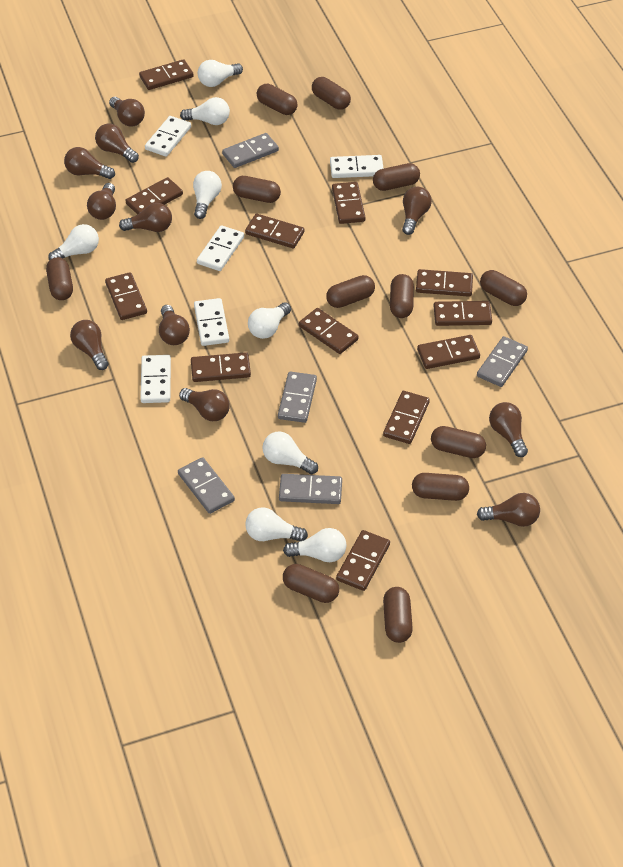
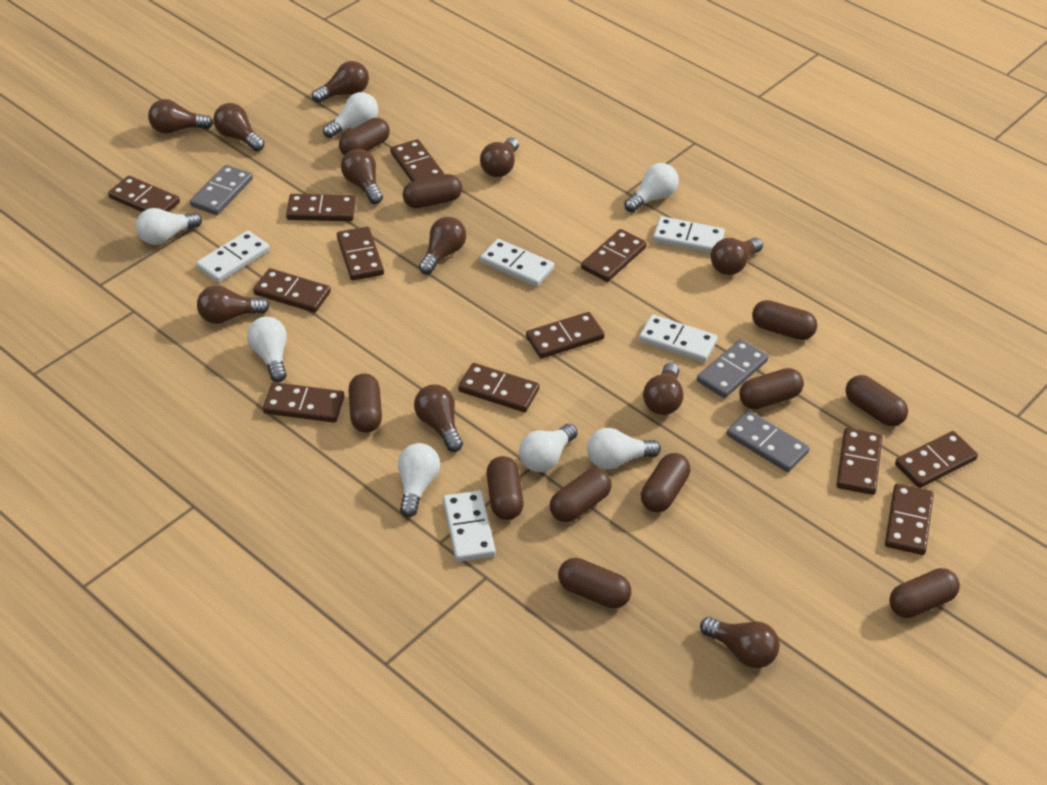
brown capsule: [46,257,73,300] [233,176,281,203] [257,84,298,115] [283,564,339,603] [312,77,351,110] [326,275,375,308] [373,163,420,191] [383,587,413,643] [390,274,414,318] [412,473,469,501] [431,426,486,458] [480,270,527,306] = 12 -> [339,118,390,156] [349,374,382,433] [403,174,462,208] [487,456,524,520] [550,468,612,522] [558,558,631,608] [641,453,690,512] [739,368,804,409] [752,300,817,340] [846,375,908,426] [889,568,960,618] = 11
grey domino: [178,457,235,514] [222,133,279,168] [278,372,317,423] [279,474,342,504] [477,336,528,387] = 5 -> [190,165,253,215] [697,339,768,398] [726,410,810,472] = 3
white light bulb: [48,224,99,261] [180,97,230,125] [193,171,222,219] [198,60,243,87] [245,507,308,541] [248,302,291,339] [262,431,318,474] [283,528,346,562] = 8 -> [136,208,202,245] [247,317,287,382] [323,92,378,138] [398,443,440,517] [519,424,578,472] [587,428,661,469] [624,163,679,213] = 7

